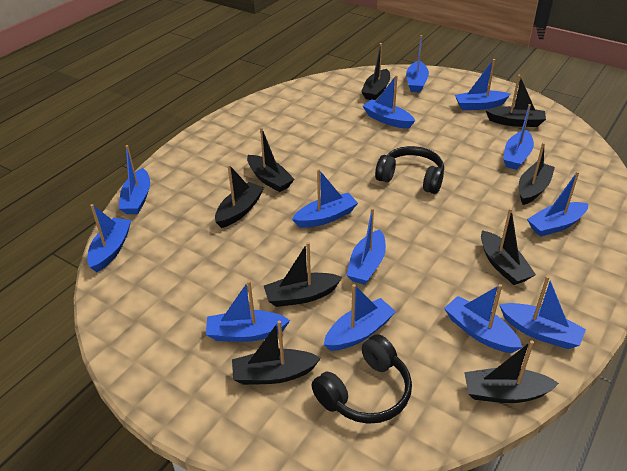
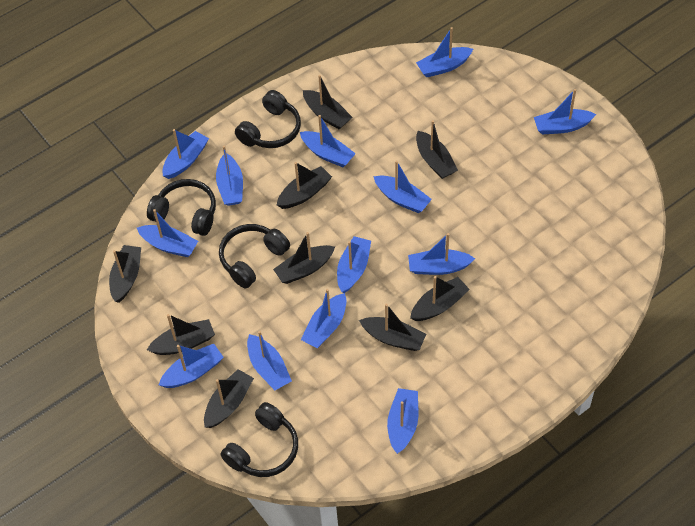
black headphones: [311,334,412,424] [375,146,444,194] = 2 -> [147,179,216,236] [219,224,290,289] [221,402,298,477] [235,90,301,148] = 4

